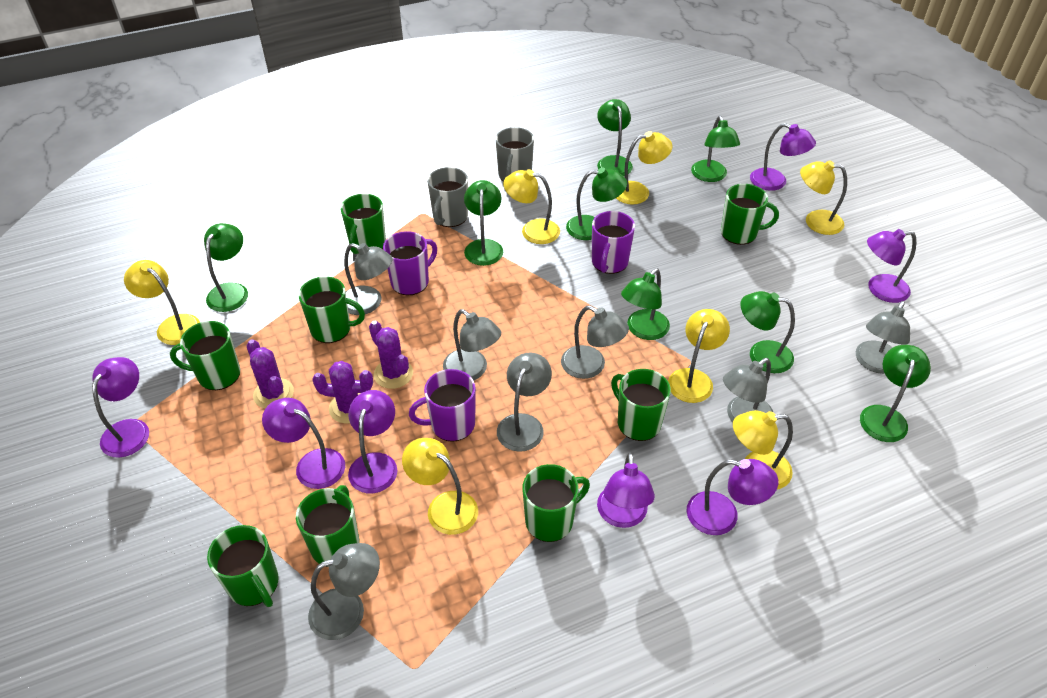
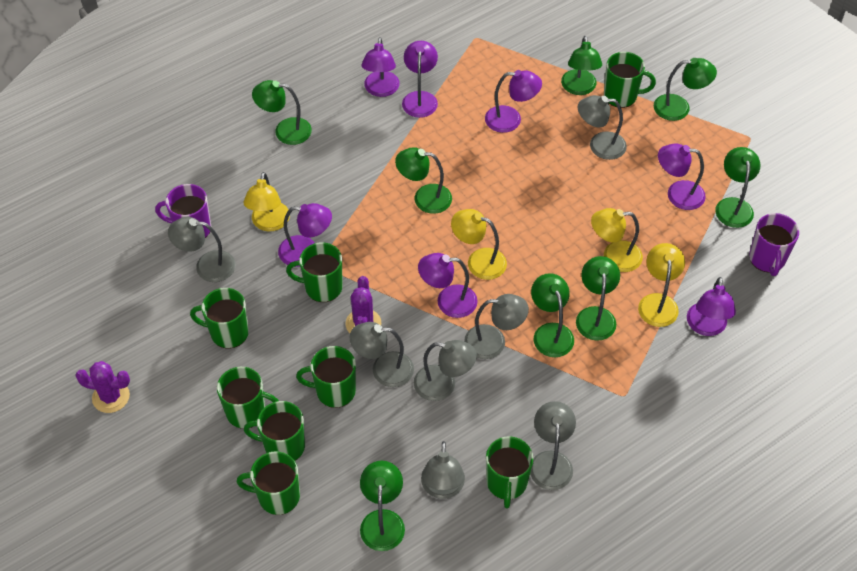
grey mug: [427,167,468,227] [495,127,534,182] = 2 -> none = 0
purple cactus: [246,339,294,409] [312,361,373,424] [369,321,413,389] = 3 -> [75,361,130,413] [345,276,381,333] = 2
purple mug: [383,231,437,295] [409,369,476,442] [592,211,635,274] = 3 -> [155,184,211,238] [749,213,799,276] = 2
yellow lamp: [124,260,200,345] [402,438,478,535] [503,169,560,244] [616,131,673,205] [668,309,730,403] [733,410,793,490] [800,160,847,235] = 7 -> [243,172,290,231] [451,209,507,280] [591,208,643,272] [638,243,685,327] = 4

